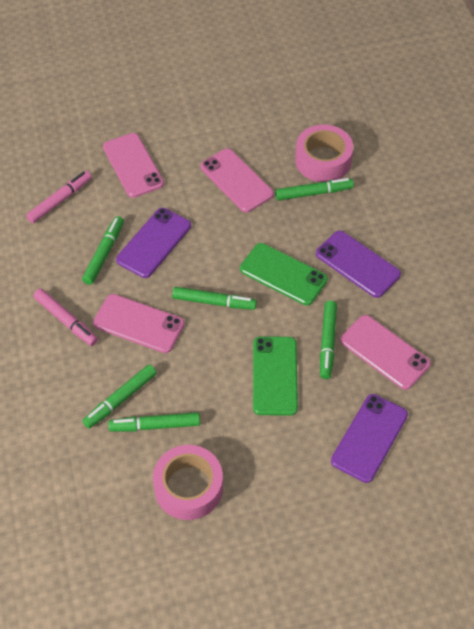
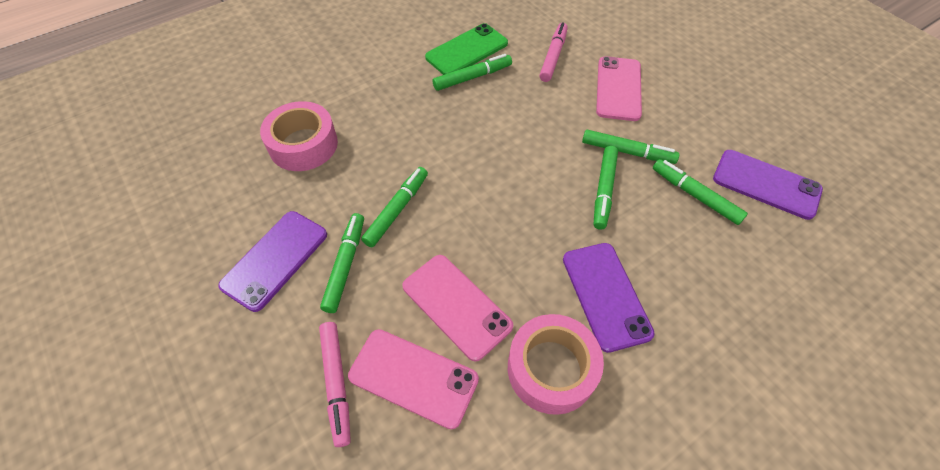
green phone: [240,243,328,306] [253,336,298,416] = 2 -> [425,23,508,75] = 1
pink phone: [93,294,184,353] [103,133,164,198] [200,148,274,213] [340,315,431,390] = 4 -> [348,329,479,429] [402,255,513,362] [596,56,642,121] = 3

